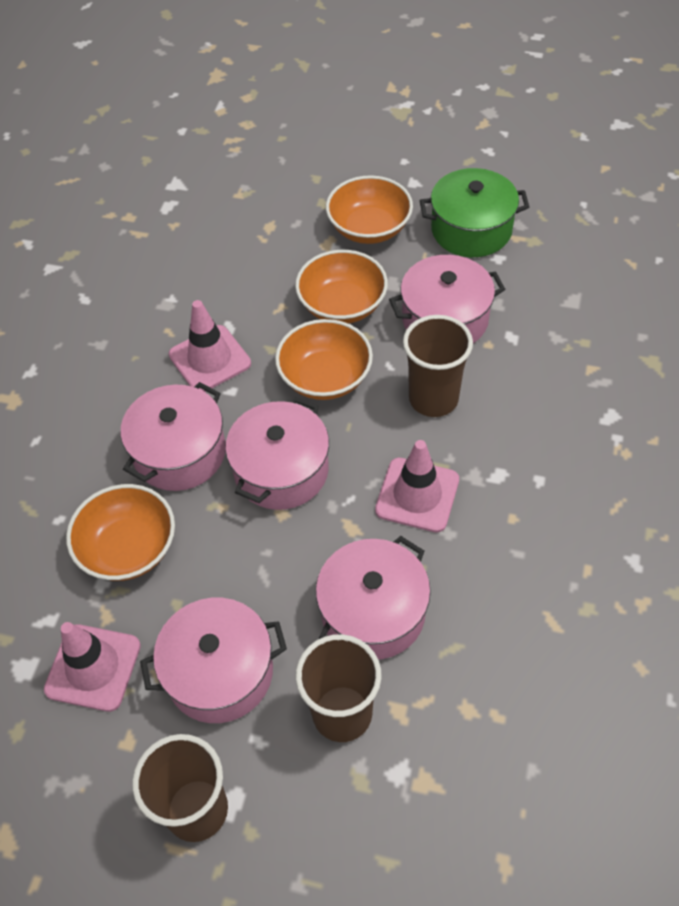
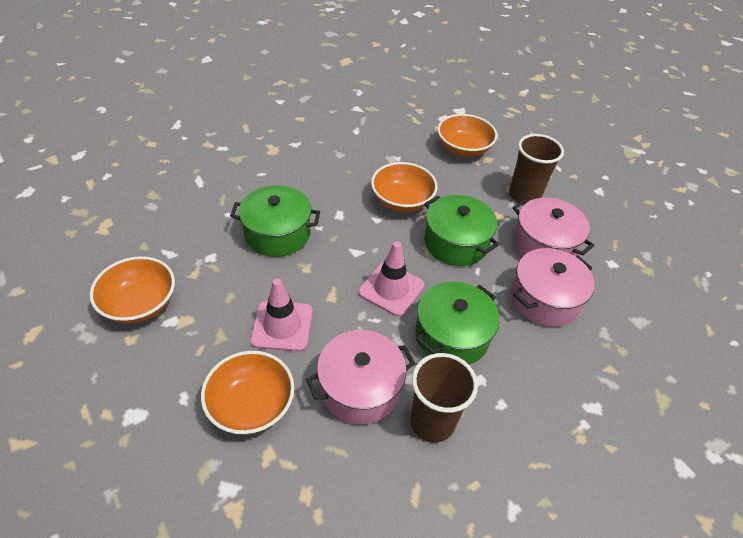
brown cup: [132,734,228,842] [296,634,382,742] [403,315,473,417] = 3 -> [410,353,478,442] [509,134,564,204] = 2
green pot: [420,168,529,257] = 1 -> [230,185,320,257] [415,281,499,365] [424,195,499,266] = 3
pink pot: [121,382,226,491] [140,598,287,723] [225,397,329,510] [316,536,431,660] [389,255,505,343] = 5 -> [306,330,415,425] [511,248,595,327] [513,198,594,257] = 3
pink traffic cone: [44,622,141,712] [169,300,251,392] [375,440,459,533] = 3 -> [250,279,313,352] [358,241,424,316] = 2

